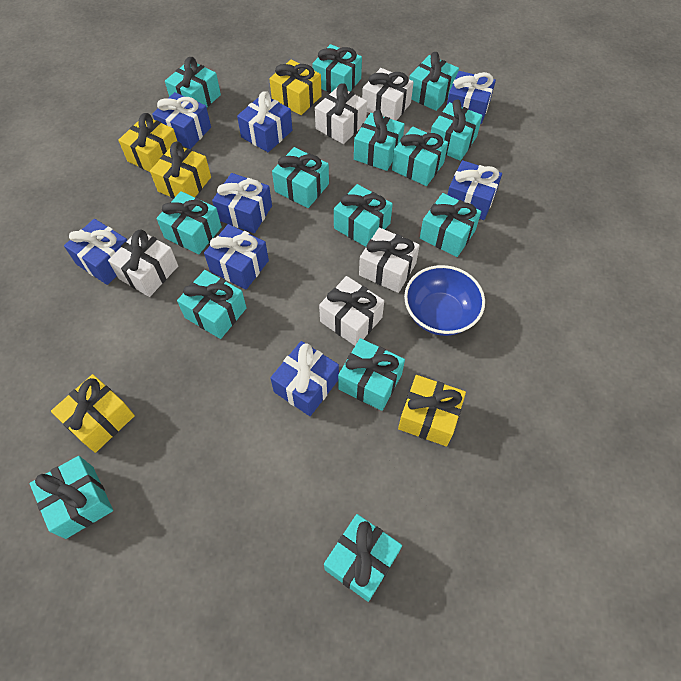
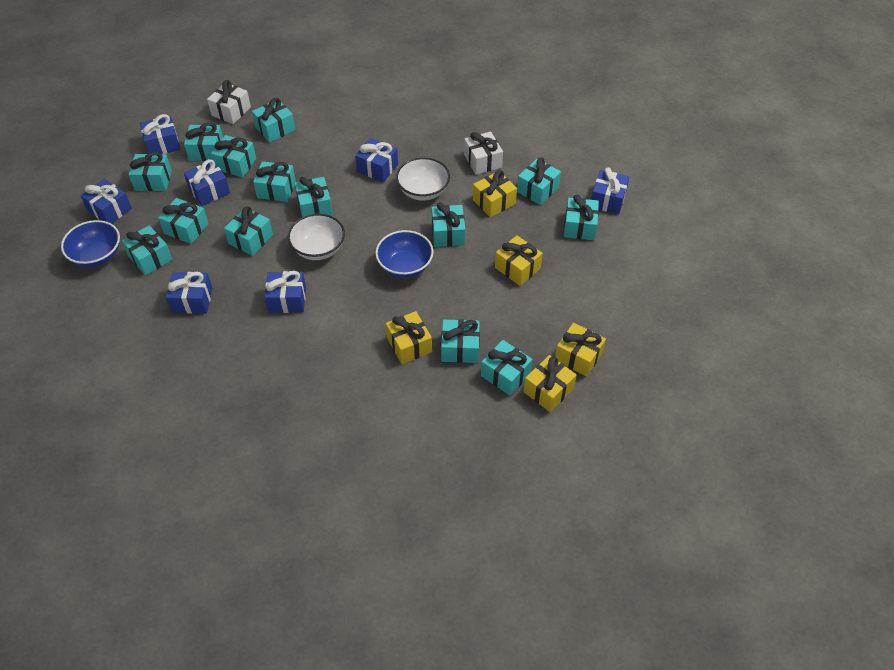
blue bowl: [404,265,485,336] = 1 -> [61,220,120,267] [375,230,433,278] = 2
blue gift: [64,219,128,285] [152,92,211,149] [204,224,269,289] [212,173,272,233] [237,91,292,152] [270,341,339,416] [447,71,496,124] [447,160,502,220] = 8 -> [80,179,132,224] [140,114,181,154] [166,272,213,314] [184,159,230,206] [264,271,306,313] [355,138,398,182] [591,167,629,214] = 7
white bowl: none = 0 -> [288,214,345,260] [396,157,450,201] = 2
white gift: [108,229,178,297] [315,83,367,144] [319,276,384,346] [359,227,420,293] [362,68,414,121] = 5 -> [207,80,251,124] [464,132,503,175] = 2

